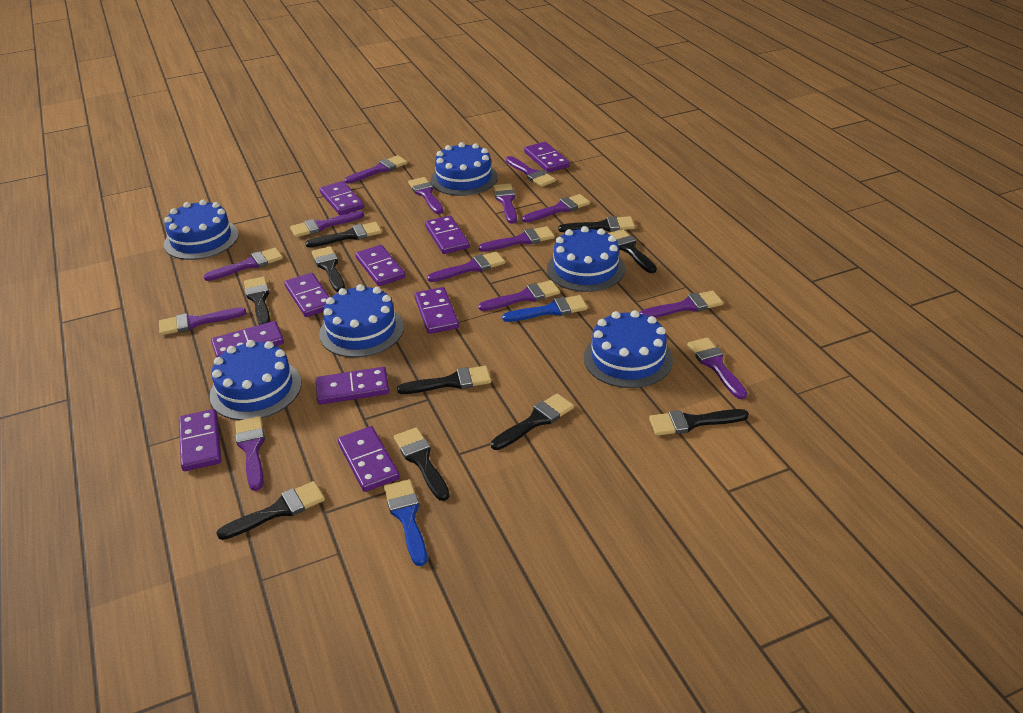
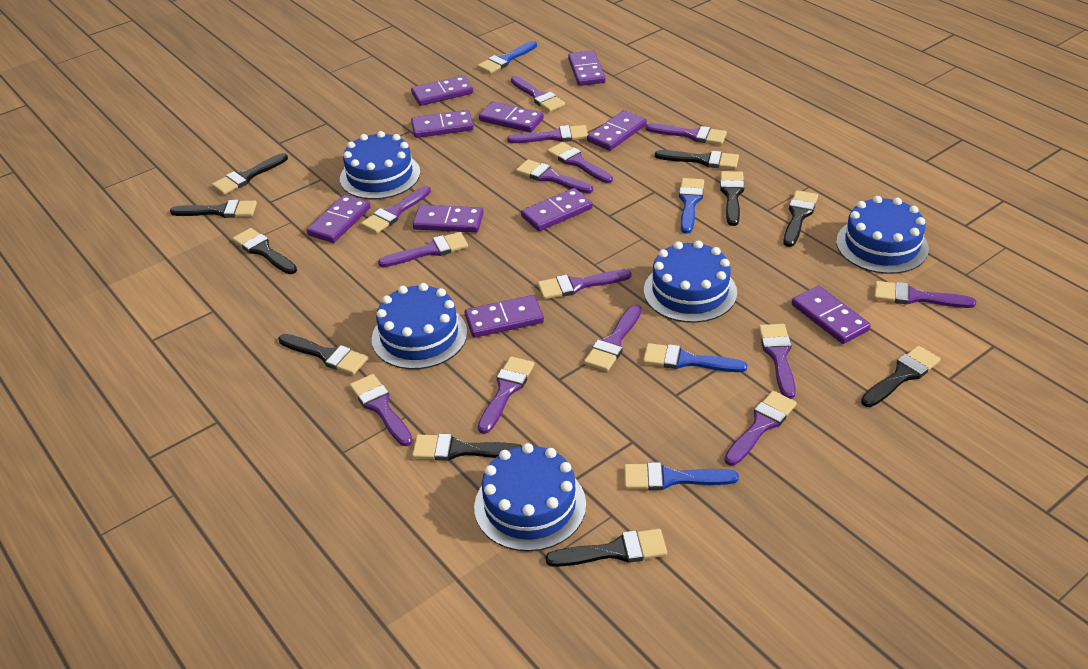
blue brush: [384,479,427,566] [502,295,587,322] = 2 -> [478,41,537,74] [624,462,739,490] [643,343,747,372] [679,178,704,234] = 4
blue cake: [164,200,239,260] [209,340,301,420] [319,284,404,358] [431,142,498,196] [547,226,625,292] [584,310,673,388] = 6 -> [340,131,420,199] [372,283,467,369] [474,443,586,551] [644,241,737,323] [836,196,929,274] = 5

